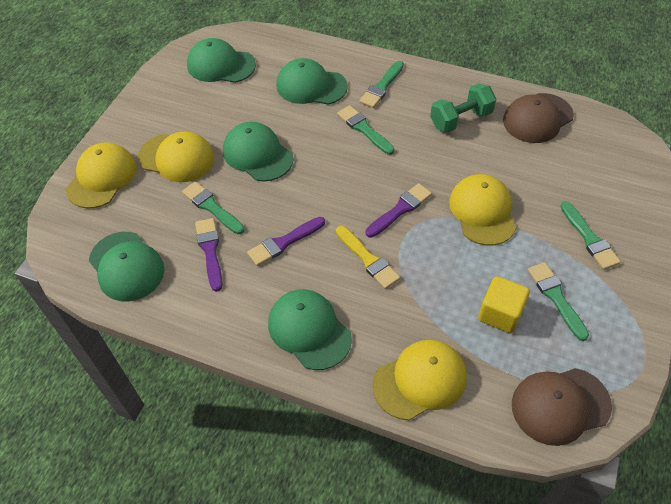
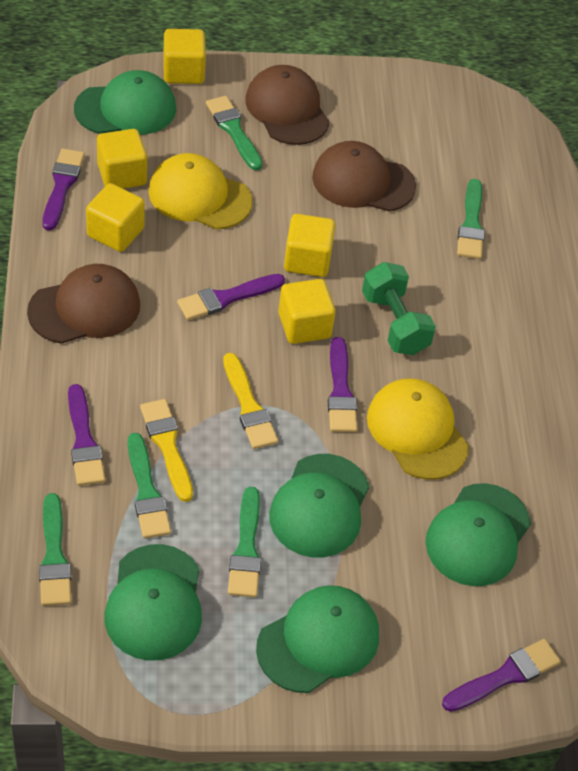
brown cap: [503,93,574,143] [512,368,612,446] = 2 -> [27,264,140,344] [245,65,330,145] [312,141,416,212] = 3
purple brush: [195,218,223,292] [247,217,325,266] [365,183,432,238] = 3 -> [42,148,85,231] [68,384,105,486] [177,274,285,320] [328,337,357,432] [442,639,561,712] = 5
yellow brush: [336,226,400,289] = 1 -> [140,399,193,502] [223,353,278,449] = 2
yellow cap: [66,143,137,209] [138,131,214,182] [372,340,467,420] [449,174,516,246] = 4 -> [148,153,252,229] [367,378,469,480] = 2
yellow cube: [478,276,530,333] = 1 -> [86,183,145,252] [97,129,147,189] [163,29,206,84] [278,279,335,344] [284,214,336,277] = 5

